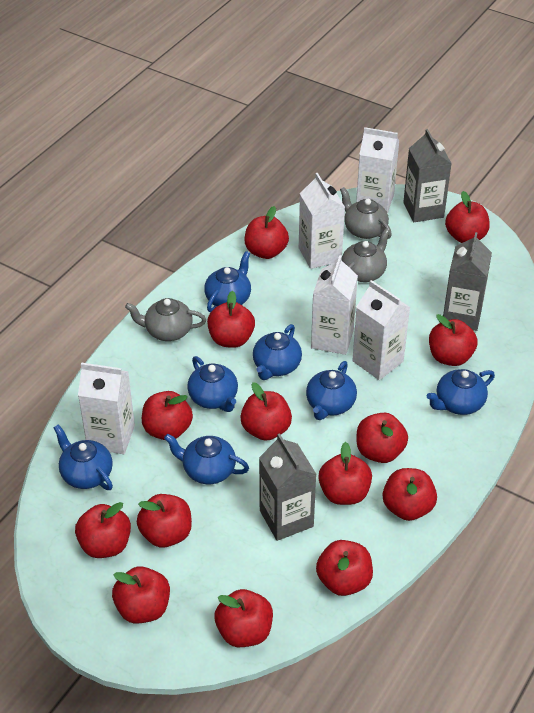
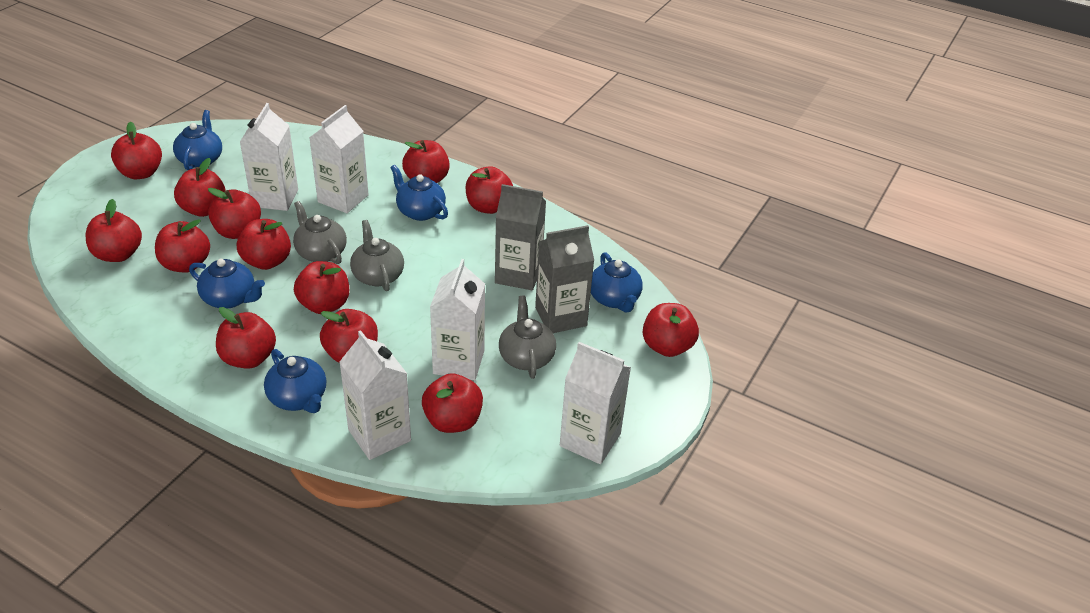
blue teapot: [54,425,113,490] [164,434,249,484] [187,356,238,412] [204,251,251,312] [253,324,302,380] [306,361,357,420] [427,369,495,415] = 7 -> [173,110,222,170] [189,259,265,309] [264,349,326,413] [390,165,448,221] [591,252,643,313] = 5
grey carton: [259,433,316,541] [403,129,452,222] [443,232,492,331] = 3 -> [495,184,546,290] [535,225,594,333] = 2
red apple: [75,502,131,558] [112,566,170,624] [137,494,192,548] [142,391,193,440] [207,291,255,348] [214,589,273,647] [240,382,292,441] [245,206,289,259] [316,540,373,596] [318,442,372,505] [357,413,408,463] [383,468,437,521] [429,314,478,366] [445,191,490,243] = 14 -> [86,199,142,262] [111,122,162,179] [155,219,210,273] [174,158,226,217] [208,188,261,239] [216,307,276,369] [237,219,291,270] [294,261,349,314] [320,309,378,363] [402,140,450,183] [422,373,483,433] [465,166,513,214] [643,303,699,357] = 13

